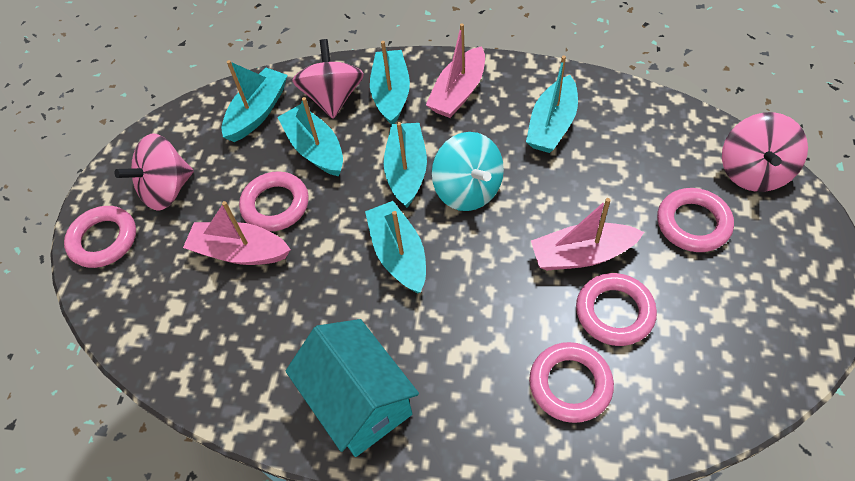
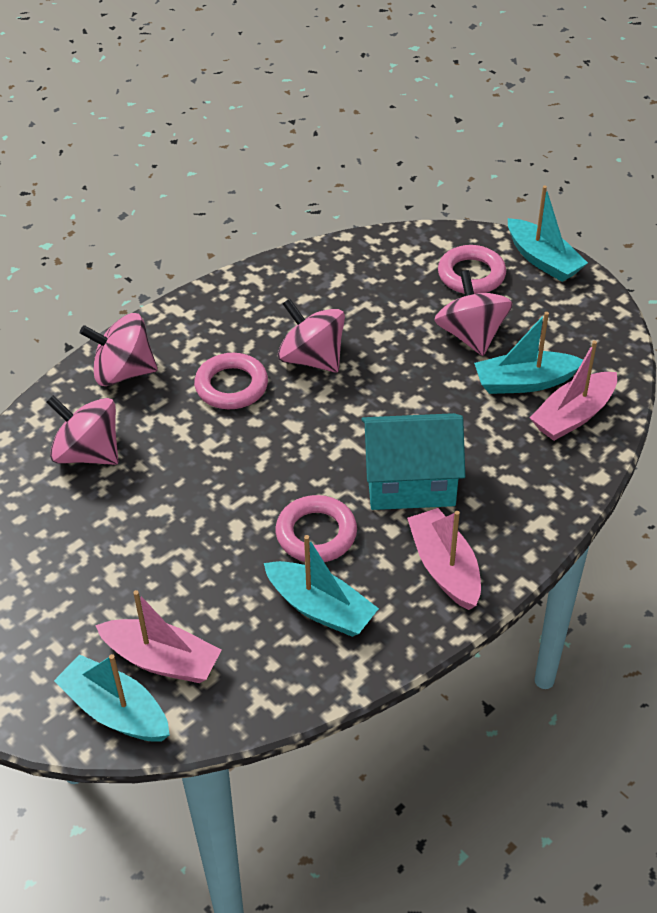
pink ring: [64,206,136,268] [239,171,309,231] [529,342,614,423] [576,273,657,346] [657,188,734,252] = 5 -> [194,353,268,409] [275,495,357,562] [438,245,506,294] = 3
pink spinning top: [115,134,194,211] [292,39,364,119] [722,112,808,192] = 3 -> [46,395,118,465] [80,313,157,386] [278,298,345,373] [434,270,512,356] = 4
turquoise boat: [222,60,288,142] [278,97,343,176] [365,201,426,293] [370,41,410,124] [384,122,427,208] [526,55,578,153] = 6 -> [54,654,170,742] [264,535,379,637] [474,312,583,394] [508,186,588,282] = 4
turquoise spinning top: [432,132,504,211] = 1 -> none = 0

